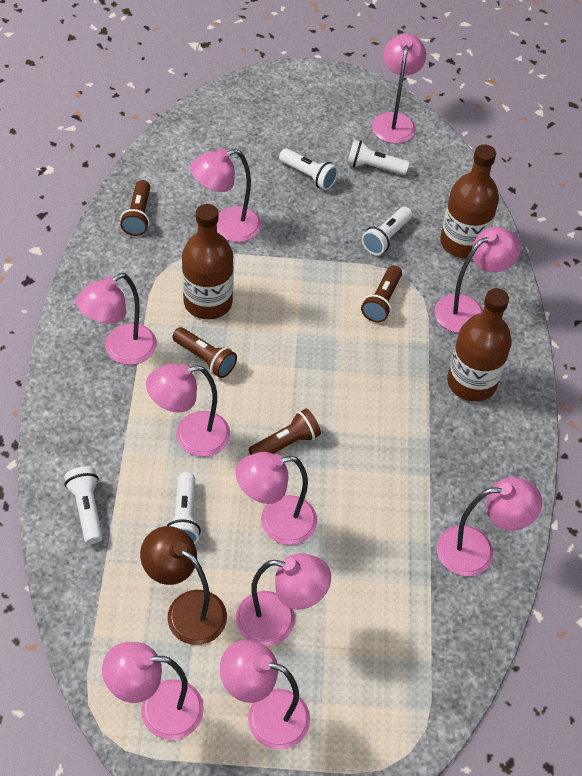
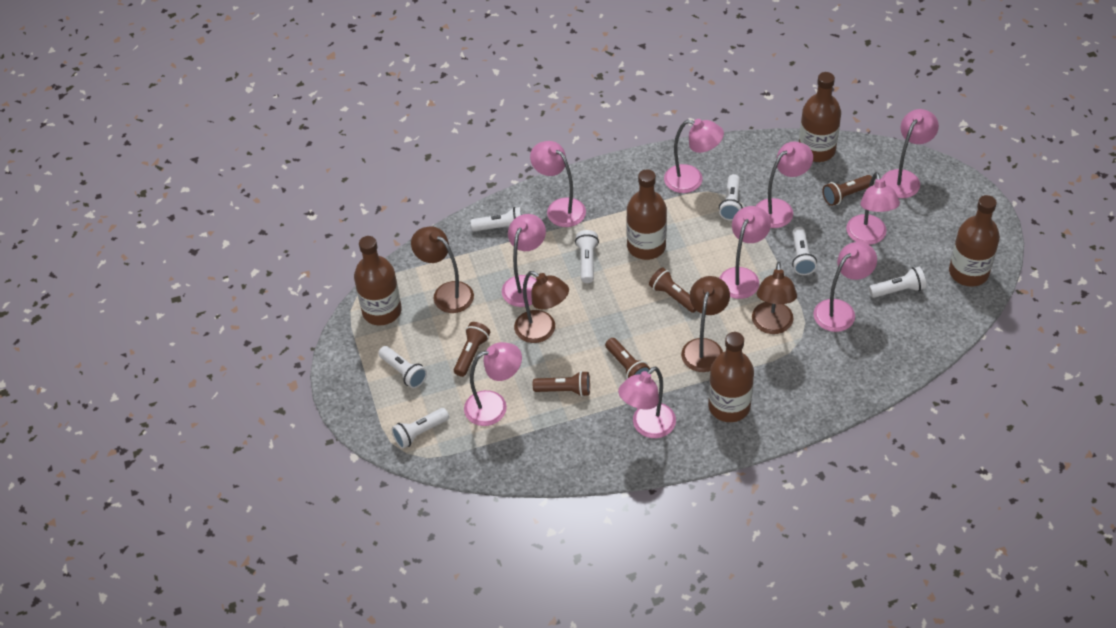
brown bottle: [182,204,234,320] [440,144,499,258] [447,288,512,402] = 3 -> [354,236,402,325] [626,169,667,260] [708,332,754,422] [799,72,841,162] [949,195,1000,287] = 5
brown flashlight: [120,180,150,236] [172,327,237,378] [249,409,321,455] [361,265,402,322] = 4 -> [454,322,490,377] [533,371,590,397] [605,338,650,379] [649,267,696,313] [822,175,874,206] = 5
brown lamp: [140,526,227,645] = 1 -> [411,226,474,313] [514,271,569,343] [681,276,730,372] [752,262,797,334] = 4
white flashlight: [64,467,103,544] [167,472,201,544] [279,148,338,190] [347,140,409,175] [362,207,412,255] = 5 -> [378,346,427,388] [392,408,449,449] [471,207,522,231] [575,230,599,283] [719,174,743,221] [792,227,817,275] [869,267,926,298] = 7

